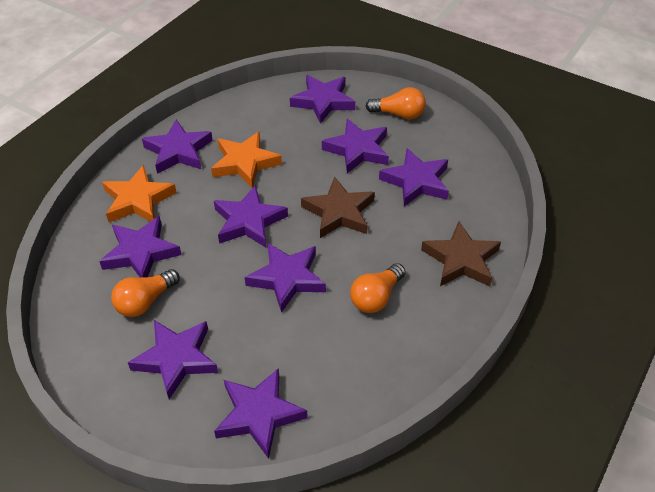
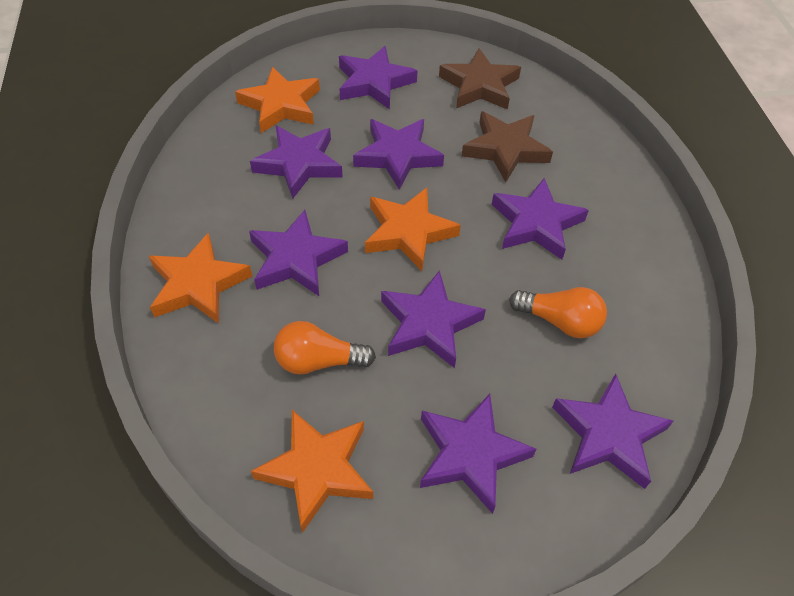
orange light bulb: [111,269,180,317] [350,263,406,313] [366,87,426,119] = 3 -> [274,321,376,375] [509,287,607,338] = 2
orange star: [102,165,177,222] [211,131,282,188] = 2 -> [149,232,252,324] [235,67,320,133] [251,410,373,533] [365,188,461,271] = 4
purple star: [99,216,182,277] [128,320,218,399] [142,120,213,174] [214,185,288,248] [214,368,308,459] [245,242,326,313] [290,75,355,124] [322,119,389,173] [379,148,449,206] = 9 -> [249,210,348,296] [250,126,343,199] [339,46,417,109] [353,119,444,190] [381,270,486,368] [420,394,536,514] [492,178,589,260] [552,373,673,489] = 8

